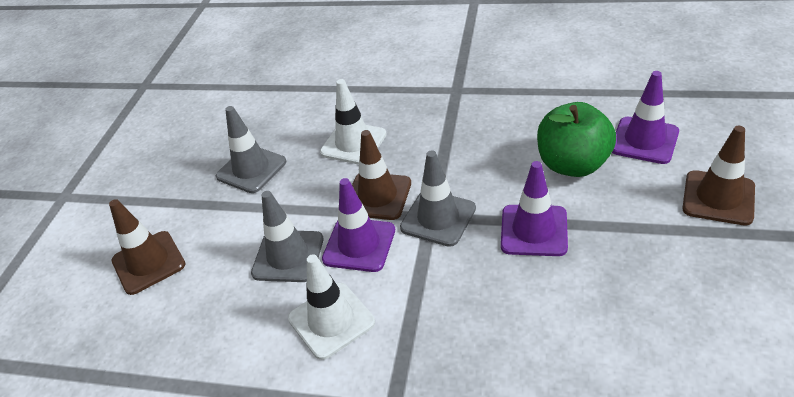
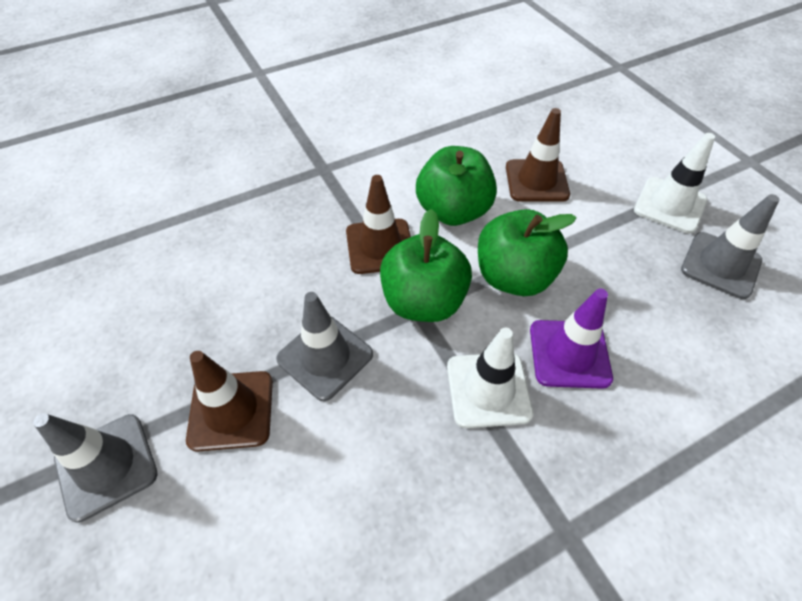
green apple: [537,102,616,177] = 1 -> [380,209,472,322] [416,146,497,226] [478,209,577,296] = 3
purple traffic cone: [322,178,395,272] [501,161,568,256] [612,71,679,164] = 3 -> [530,288,613,389] = 1

